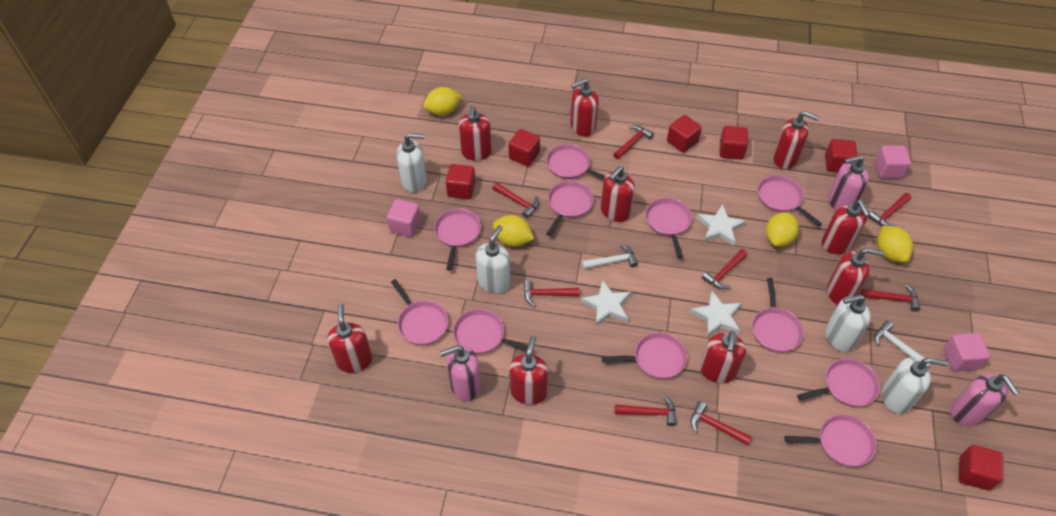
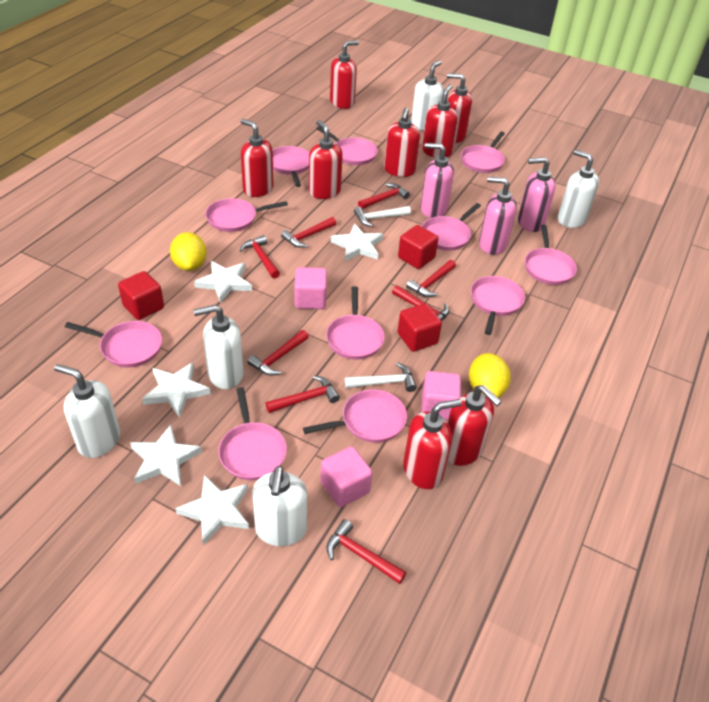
red cube: [446,164,476,199] [508,129,540,166] [667,115,702,153] [720,126,748,160] [825,139,858,172] [959,445,1004,491] = 6 -> [118,271,164,320] [398,225,439,269] [398,303,442,352] = 3
red soap dispenser: [327,304,373,373] [458,106,492,161] [509,336,548,405] [570,79,599,137] [601,166,635,222] [700,331,746,383] [773,111,820,169] [822,200,870,254] [827,248,884,305] = 9 -> [241,119,273,197] [309,120,343,199] [330,41,359,109] [384,108,420,177] [403,399,462,489] [422,84,458,157] [447,73,472,143] [447,385,502,466] = 8
white soap dispenser: [396,133,427,193] [476,225,511,293] [825,294,871,352] [882,357,948,414] = 4 -> [54,364,120,458] [193,305,243,389] [252,466,307,546] [411,60,444,131] [558,150,599,228] = 5
white star: [580,280,631,326] [690,291,742,337] [697,204,746,246] = 3 -> [130,425,202,486] [142,362,211,417] [175,475,249,546] [194,261,252,303] [331,223,383,261] = 5
yellow lemon: [423,87,462,116] [493,215,534,247] [766,212,799,247] [877,226,913,262] = 4 -> [170,232,207,271] [469,353,511,398] = 2

